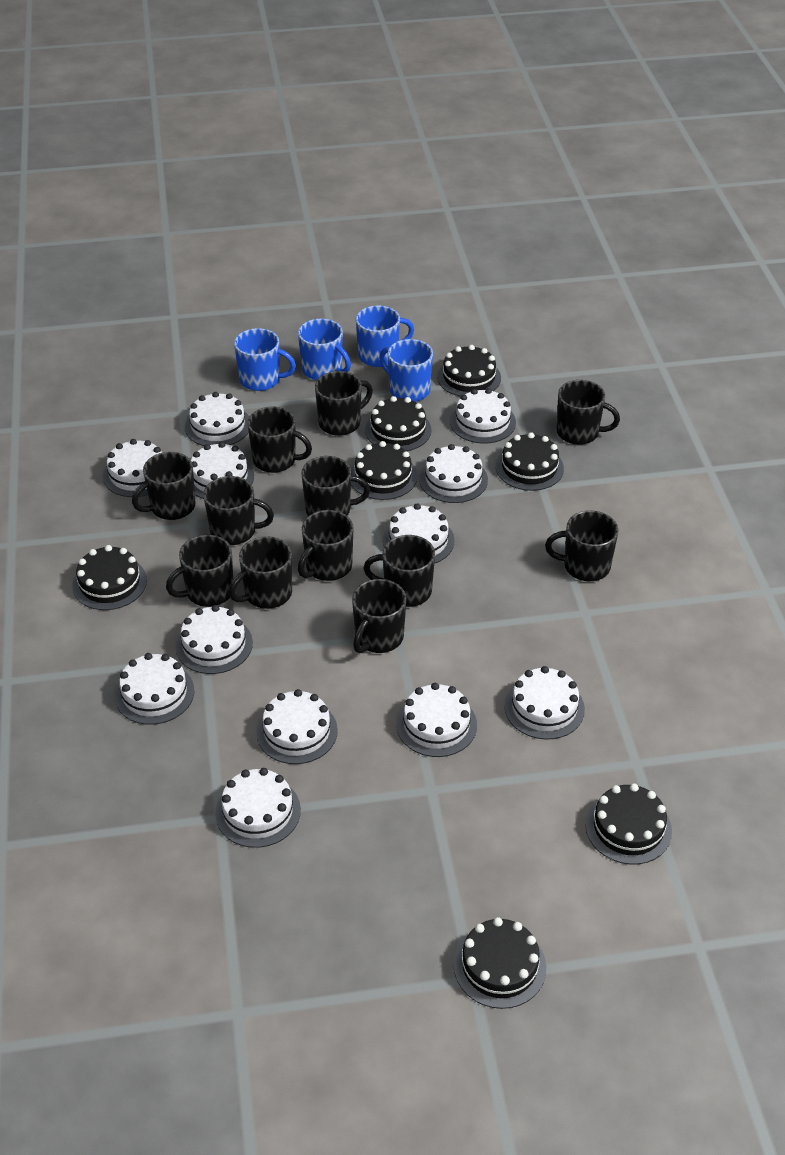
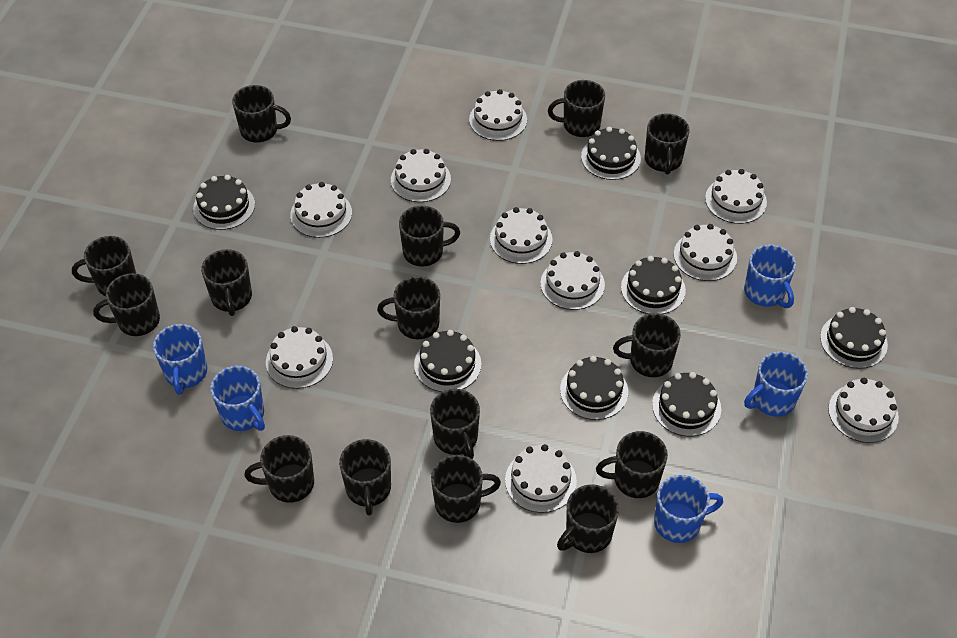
black mug: [132,452,195,520] [166,535,233,607] [203,476,274,545] [229,536,292,609] [247,407,312,473] [298,510,353,581] [301,456,370,516] [315,371,373,436] [352,579,406,653] [363,535,435,607] [545,510,619,581] [557,380,620,445] = 12 -> [72,236,136,296] [93,273,160,336] [201,249,252,316] [232,85,291,142] [244,435,314,503] [339,439,391,516] [377,276,440,340] [399,205,460,267] [430,389,480,459] [431,455,501,523] [548,80,605,137] [557,484,619,553] [596,431,668,498] [613,313,681,377] [645,113,689,175] = 15
blue mug: [234,328,296,391] [298,319,351,380] [356,306,414,367] [379,339,433,402] = 4 -> [153,324,207,395] [211,366,265,431] [654,475,723,543] [744,244,796,308] [744,351,808,417] = 5
white cake: [103,439,162,497] [115,653,195,725] [175,605,253,674] [185,392,249,446] [191,442,254,499] [215,768,301,848] [256,689,338,764] [383,503,455,564] [396,683,477,757] [419,444,488,503] [450,388,516,444] [504,666,585,739] = 12 -> [266,326,333,389] [290,182,352,238] [391,149,451,202] [469,89,527,141] [490,207,552,264] [505,444,577,513] [540,251,605,310] [674,224,737,281] [705,169,767,224] [828,378,899,443] = 10

